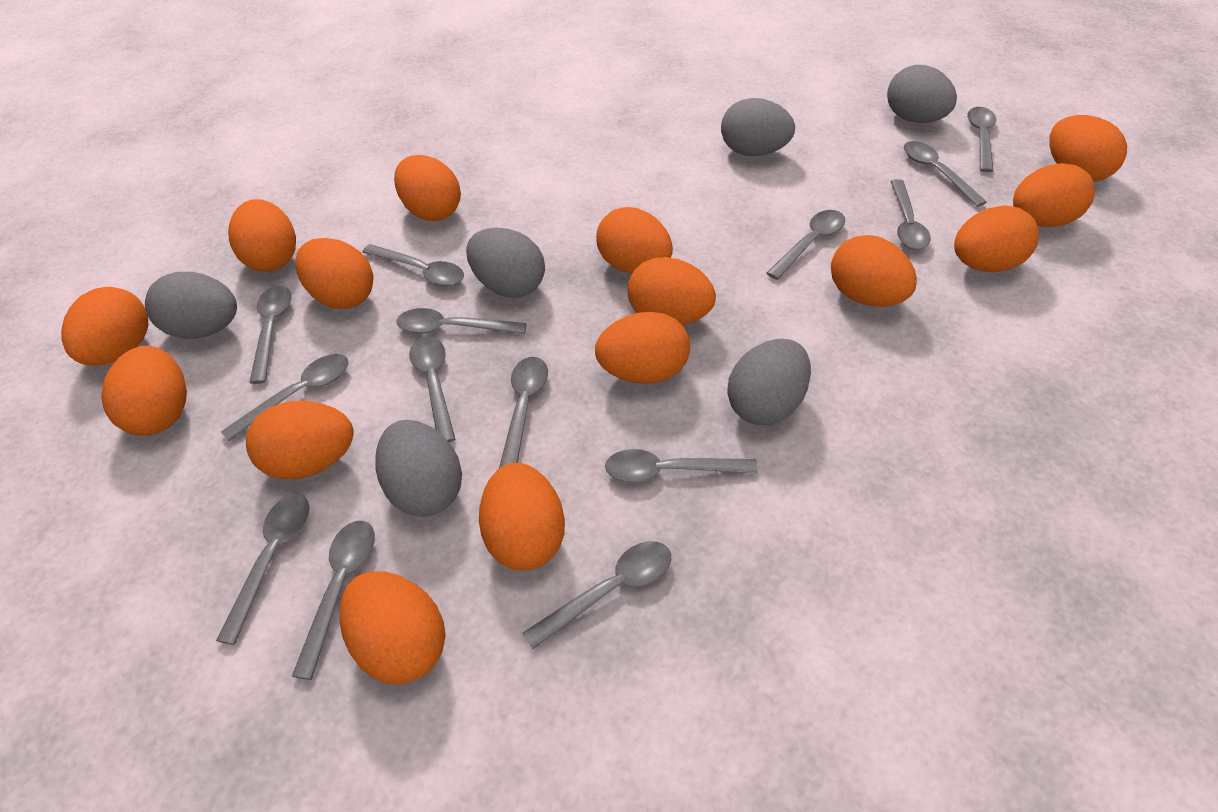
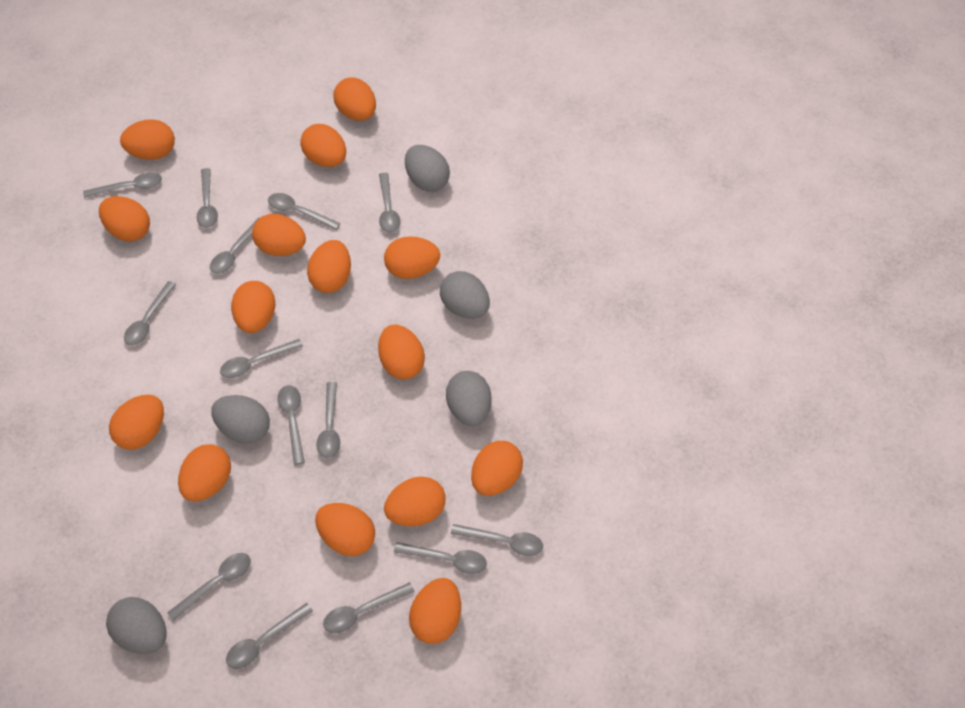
grey egg: [145,272,237,339] [375,420,462,517] [466,227,545,297] [721,98,795,156] [727,339,811,425] [887,65,957,123] = 6 -> [106,597,167,654] [211,395,270,444] [405,145,450,192] [440,271,490,319] [446,371,492,426] = 5

